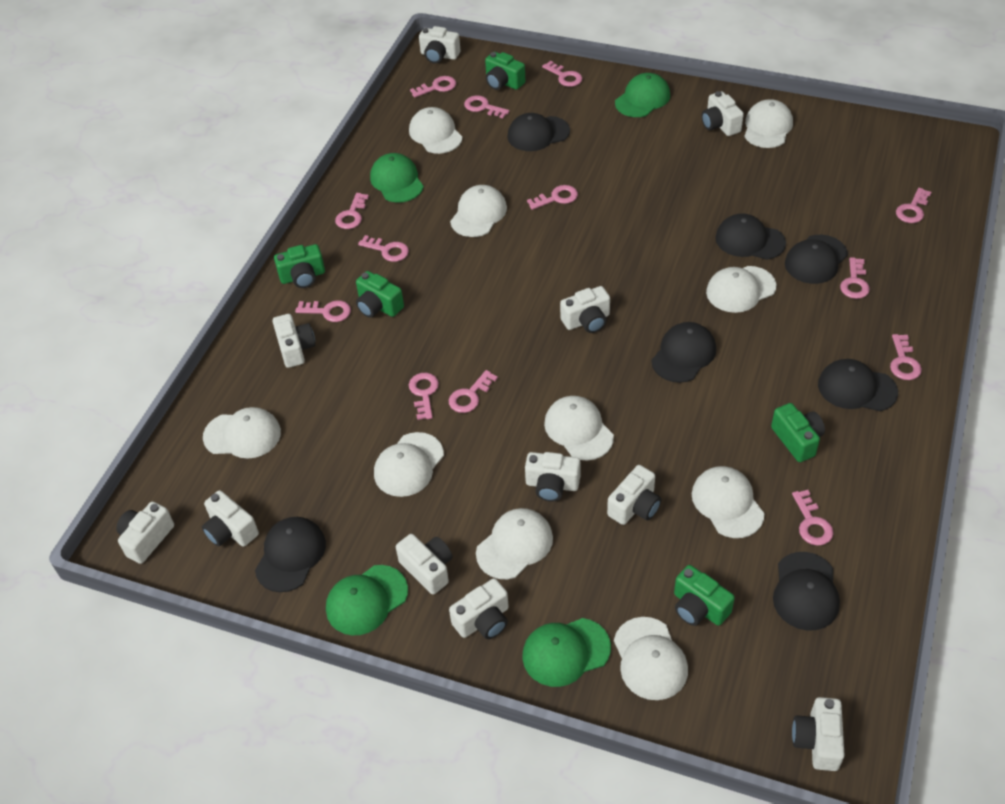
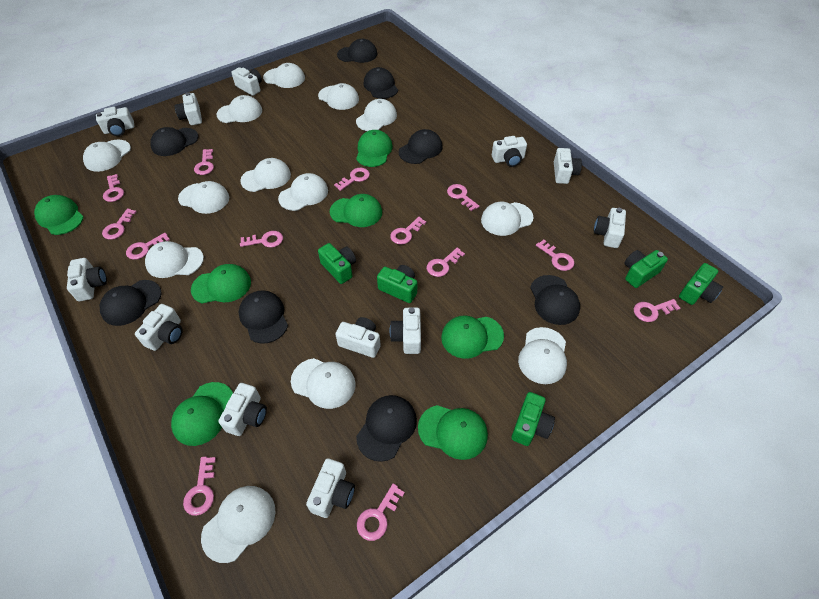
black cap: [255,517,326,592] [507,113,570,151] [652,322,716,383] [715,213,786,260] [773,552,840,630] [785,235,848,284] [818,359,898,411] = 7 -> [100,280,162,326] [150,127,198,156] [239,290,288,343] [337,39,377,63] [356,395,417,462] [363,67,398,99] [399,129,443,164] [530,275,580,325] = 8
green cap: [326,565,408,635] [370,153,424,203] [522,618,611,687] [615,73,670,117] = 4 -> [34,195,84,235] [171,382,233,446] [191,264,251,303] [330,194,382,227] [356,130,393,167] [418,405,488,460] [441,315,504,359] = 7
white camera: [116,502,174,564] [202,490,259,547] [272,314,316,368] [396,534,452,595] [419,26,460,63] [449,578,509,639] [525,452,581,502] [560,286,610,333] [607,465,661,525] [702,91,744,136] [792,697,845,771] = 11 -> [67,258,107,302] [96,107,134,136] [135,304,183,351] [174,92,202,125] [218,383,267,436] [231,67,262,96] [306,458,355,518] [335,317,381,358] [390,307,421,354] [492,136,527,167] [554,148,582,184] [594,208,626,248] = 12
white cap: [203,407,281,459] [374,432,444,497] [409,107,462,154] [450,185,507,237] [476,508,553,579] [544,396,614,461] [614,617,688,700] [692,466,765,538] [706,266,776,313] [744,99,793,148] = 10 -> [83,139,131,172] [145,241,204,278] [178,181,229,214] [201,486,276,563] [217,95,262,123] [240,158,291,192] [263,63,305,88] [278,173,328,211] [291,358,356,409] [318,83,359,110] [356,99,397,131] [481,202,534,236] [518,327,567,384] = 13

